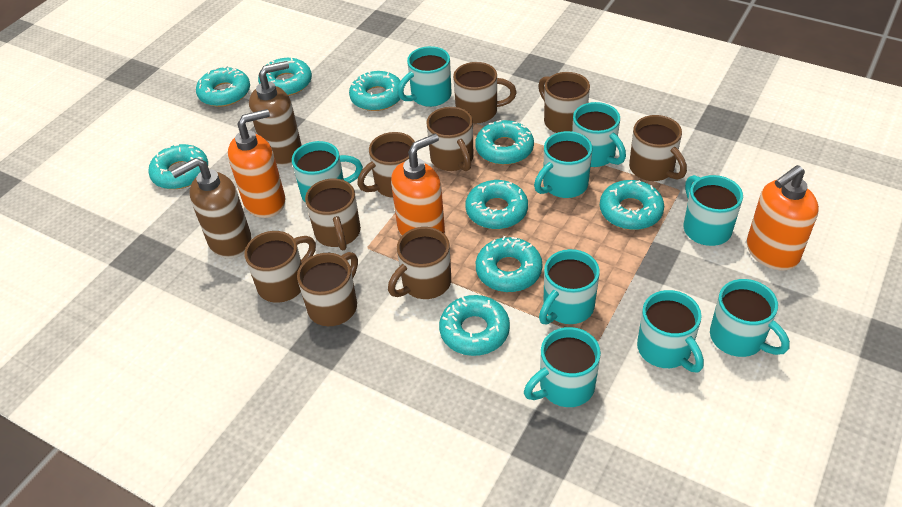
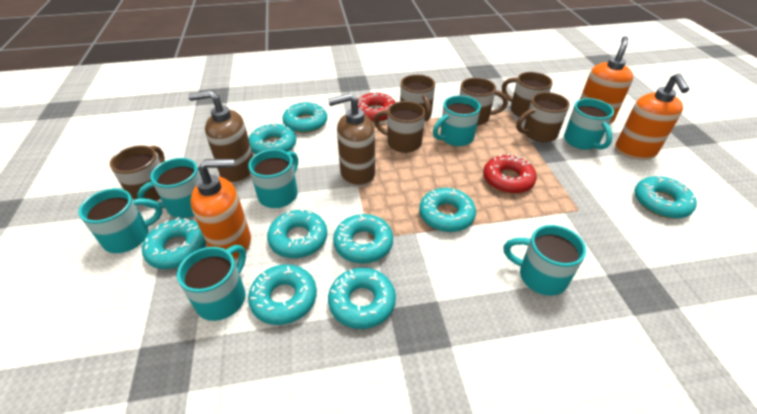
brown mug: [244,231,316,303] [297,252,358,326] [305,178,361,250] [357,132,415,198] [388,227,451,299] [426,107,473,171] [453,62,517,123] [538,72,590,133] [629,115,687,181] = 9 -> [110,145,165,201] [374,101,425,153] [400,74,435,121] [460,78,508,126] [502,72,553,119] [516,92,570,142] = 6
red donut: none = 0 -> [358,92,396,122] [483,154,537,194] = 2
turquoise mug: [292,141,363,203] [398,46,452,107] [524,327,601,407] [534,131,592,198] [539,249,600,324] [572,102,626,167] [637,290,704,373] [684,175,743,246] [710,279,790,357] = 9 -> [78,188,162,253] [137,158,201,218] [177,245,246,321] [248,149,298,208] [433,95,481,146] [503,225,586,296] [564,98,614,150] = 7

